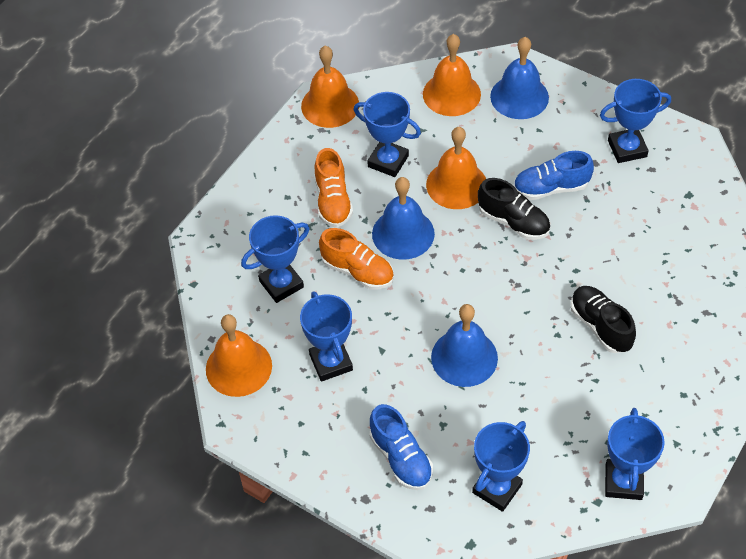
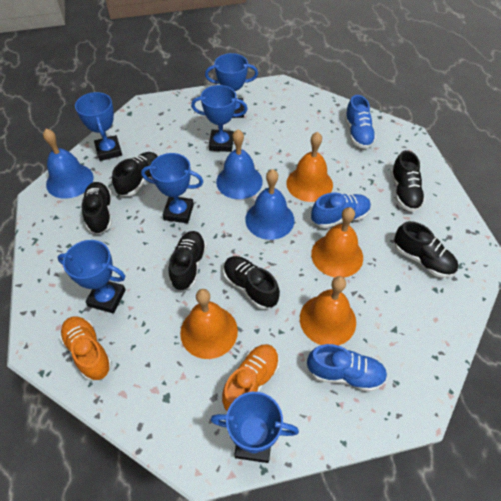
black shoe: [478,178,550,240] [571,286,636,353] = 2 -> [81,182,112,234] [112,152,158,196] [169,231,207,291] [223,256,280,309] [390,150,425,212] [394,221,458,278] = 6
blue shoe: [370,404,433,490] [514,151,594,200] = 2 -> [307,344,387,392] [311,193,371,228] [344,95,376,149] = 3

